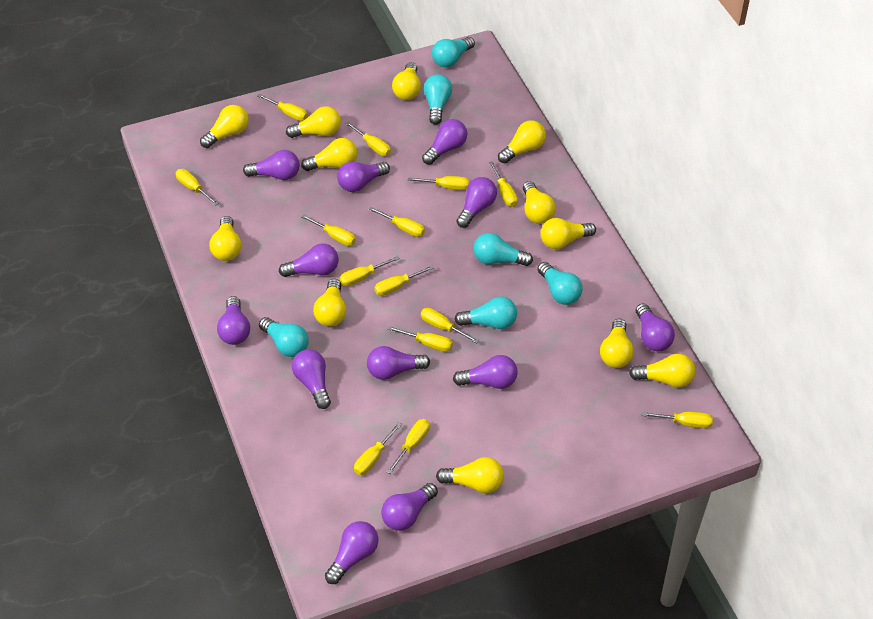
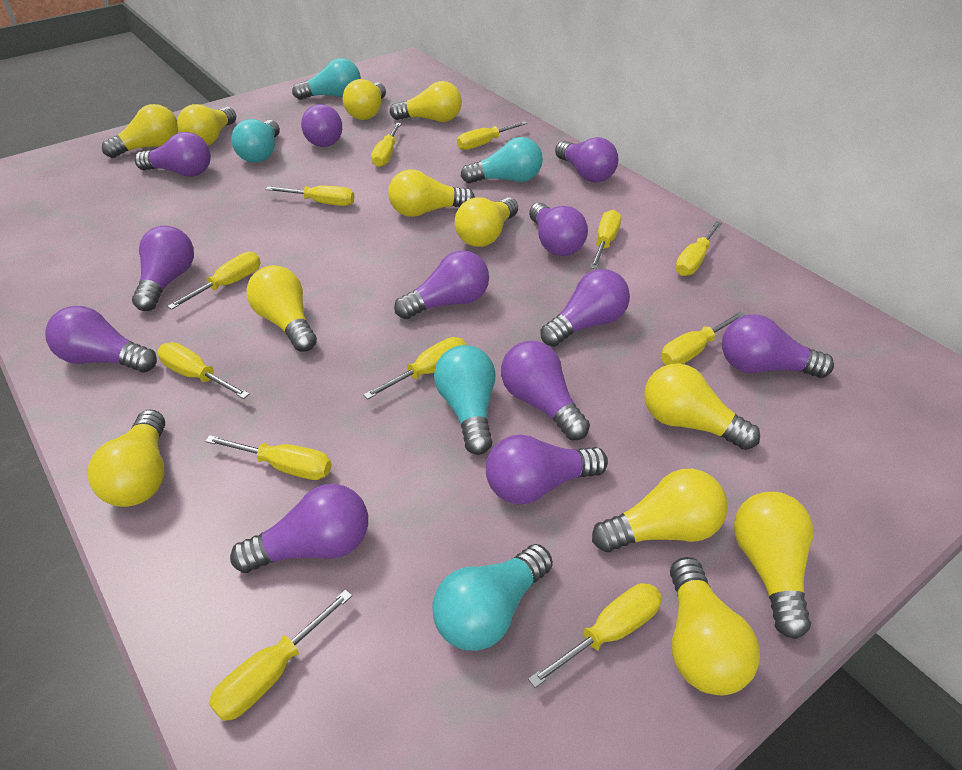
turquoise light bulb: [259,317,309,357] [423,74,452,125] [432,37,475,67] [454,296,517,329] [473,233,533,266] [537,262,582,305] = 6 -> [231,119,280,163] [292,58,361,100] [432,544,553,651] [434,345,495,455] [461,137,543,184] = 5
yellow screwdriver: [176,169,219,205] [257,94,308,121] [301,214,356,246] [340,256,400,286] [346,122,391,156] [354,422,402,475] [369,207,425,237] [374,265,434,296] [387,419,430,474] [388,326,453,352] [408,176,470,190] [421,308,479,343] [489,161,518,207] [642,412,713,428] = 14 -> [157,342,250,399] [167,252,261,310] [205,435,332,480] [209,589,352,721] [266,185,355,206] [363,337,467,400] [371,123,401,167] [457,121,527,150] [528,583,662,688] [590,210,621,269] [661,311,745,365] [675,221,722,276] = 12

